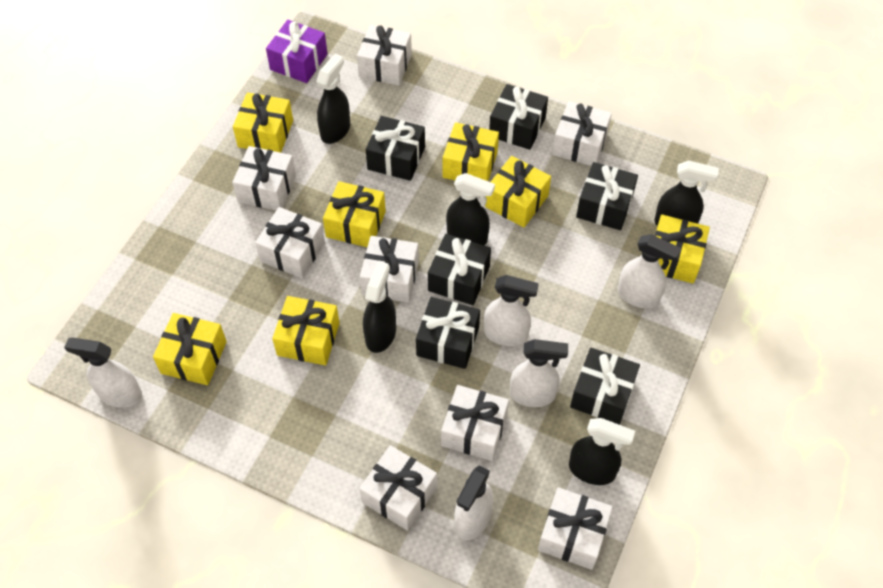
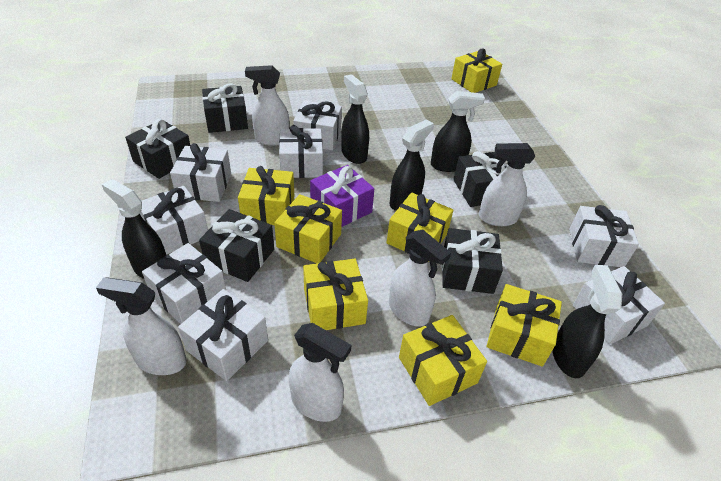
black gift: [366,116,425,181] [416,297,480,369] [428,234,491,305] [489,84,548,150] [570,347,640,425] [576,162,638,230] = 6 -> [125,119,190,179] [199,209,274,282] [202,84,248,133] [442,228,503,294] [453,151,507,207] = 5

